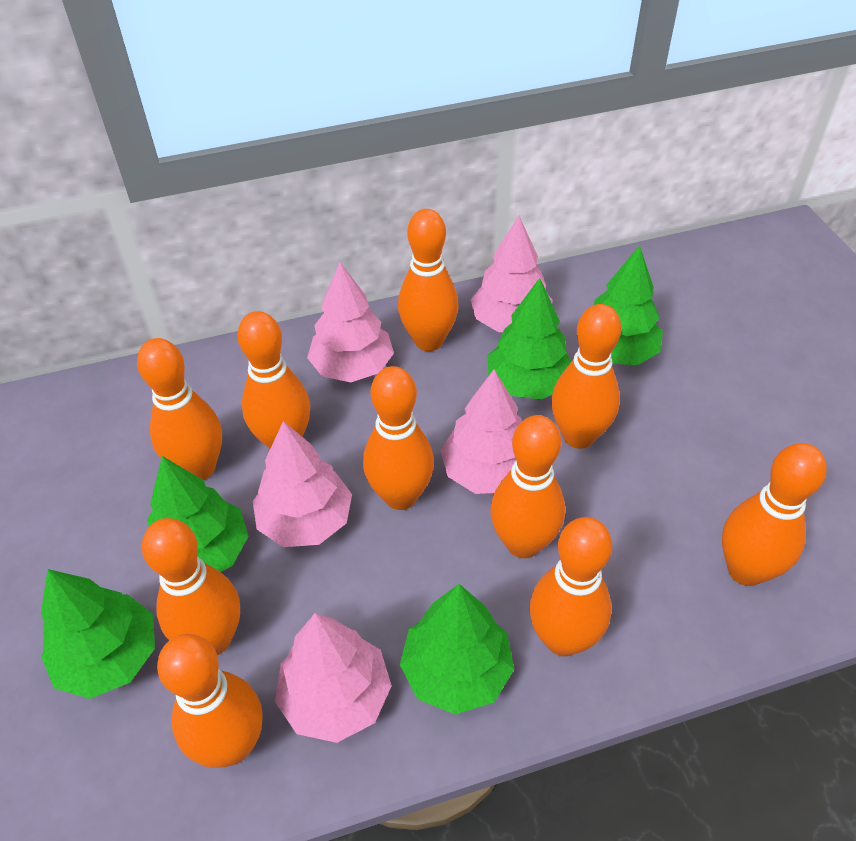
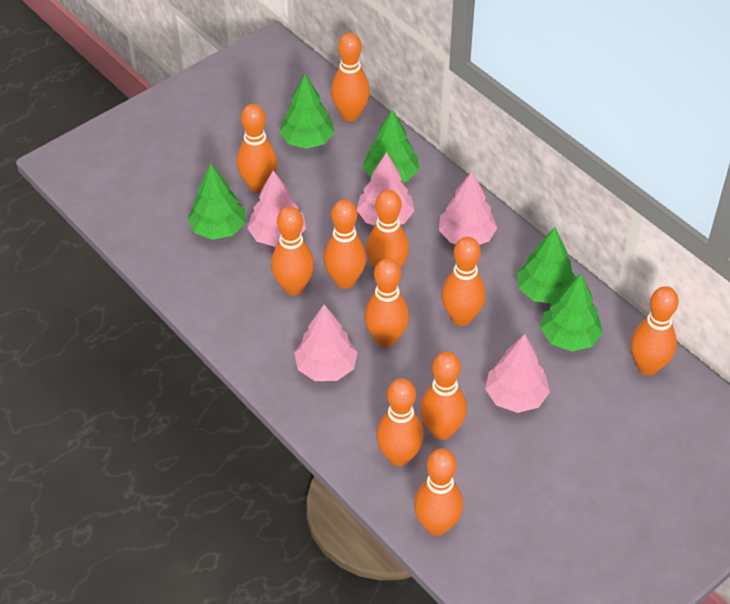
orange bowling pin: [137,338,222,480] [142,518,240,655] [157,634,263,768] [237,311,310,449] [363,366,434,510] [398,209,459,351] [490,415,565,558] [529,517,612,656] [551,304,621,449] [722,443,827,586] = 10 -> [237,104,277,193] [271,206,314,295] [324,199,367,289] [331,33,370,121] [365,258,409,347] [366,190,409,269] [376,378,424,466] [414,449,463,536] [420,352,467,440] [442,237,486,326] [631,286,679,375] = 11

